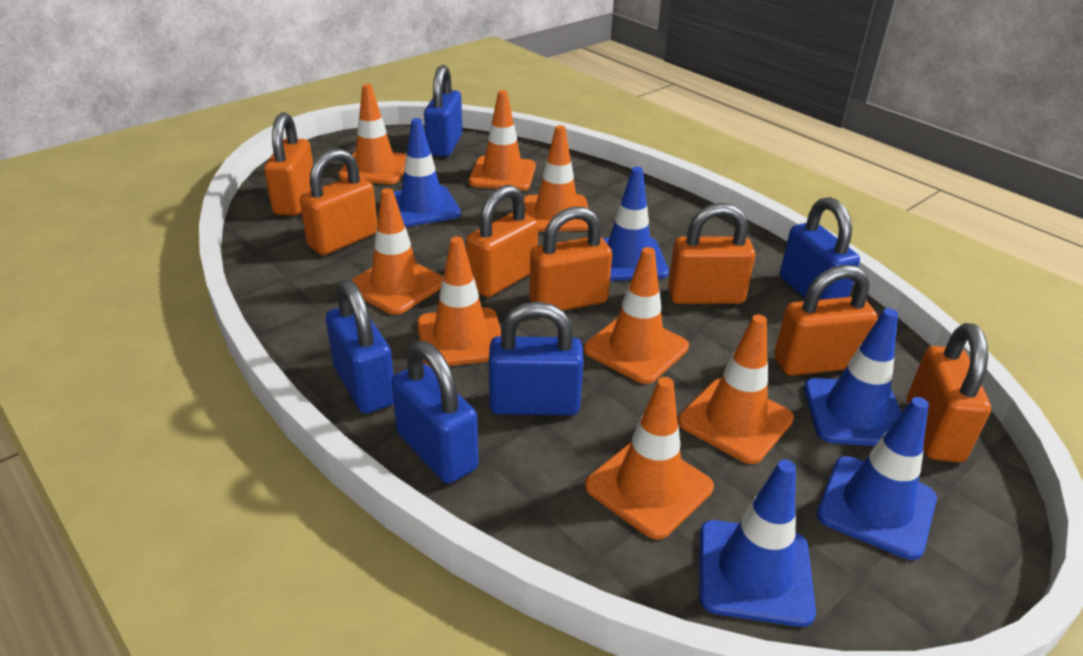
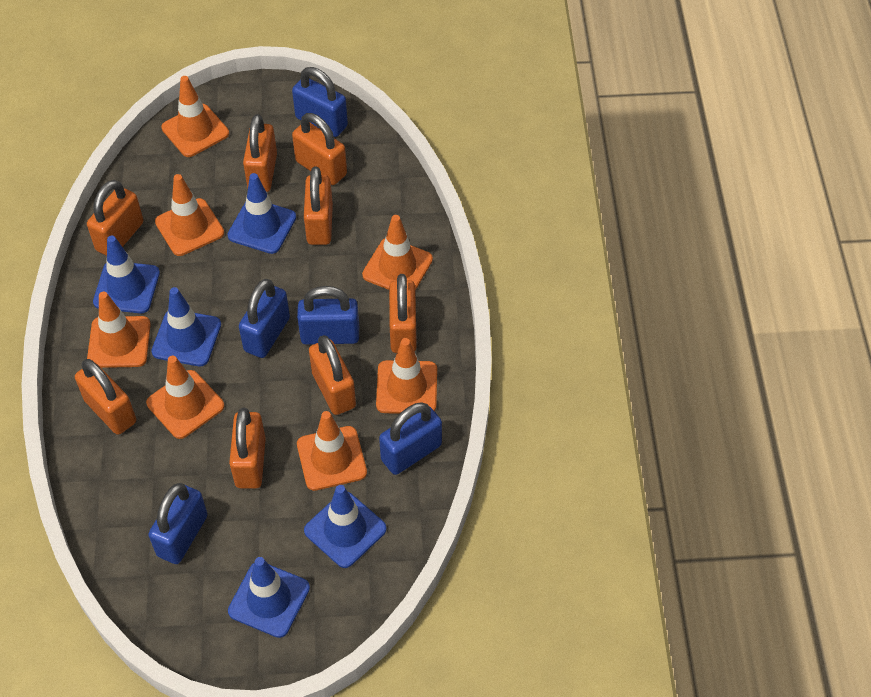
orange padlock: [264,112,313,216] [300,148,378,255] [466,185,538,297] [529,206,612,311] [668,203,755,304] [774,265,878,376] [907,323,991,462] = 7 -> [75,359,136,435] [87,180,143,256] [229,408,266,489] [243,114,277,192] [292,113,347,185] [304,167,333,245] [309,335,356,415] [389,274,417,353] = 8
orange traffic cone: [338,84,406,184] [351,188,443,315] [417,237,501,367] [469,90,536,191] [524,125,589,232] [584,247,689,384] [585,377,714,540] [678,315,794,464] = 8 -> [87,292,151,368] [146,356,224,439] [155,174,224,256] [161,76,229,157] [297,411,367,491] [362,215,433,291] [376,338,437,414] = 7

